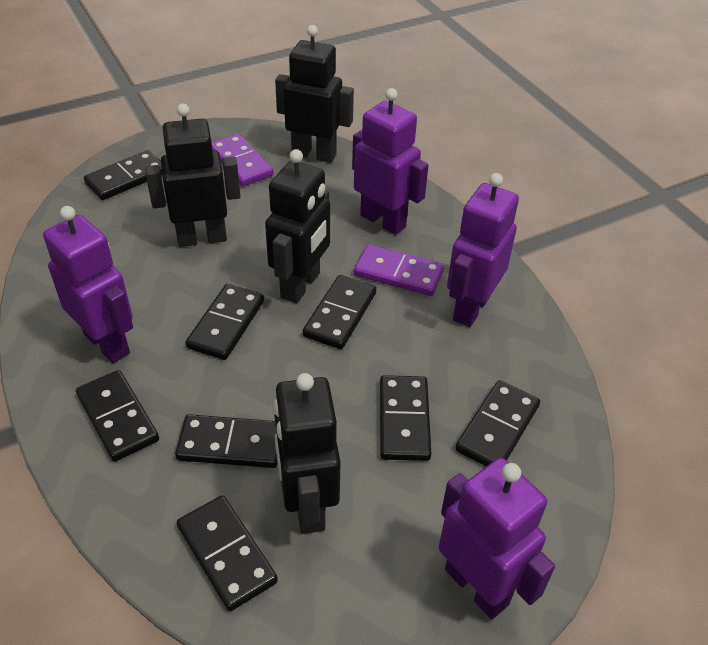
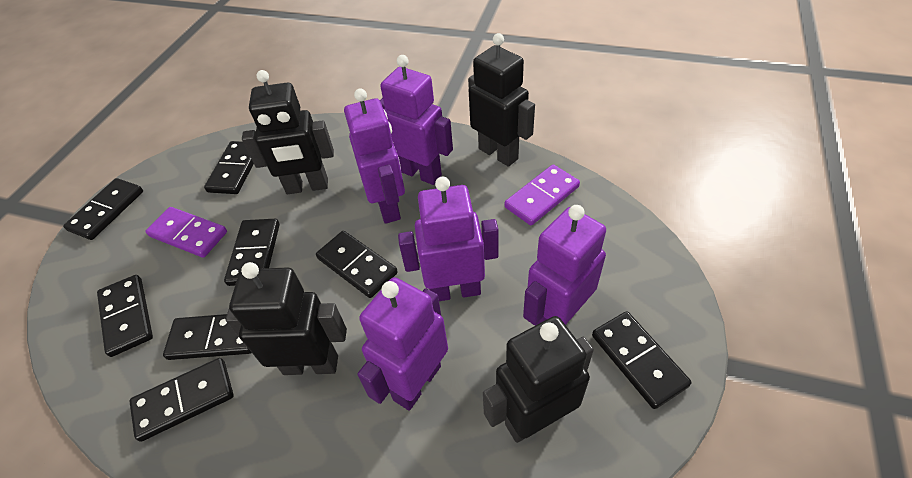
purple robot: [43,206,133,363] [352,88,429,235] [439,458,555,619] [447,173,519,327] = 4 -> [344,89,405,224] [357,277,448,411] [380,55,453,185] [398,176,498,301] [523,205,606,326] = 5

